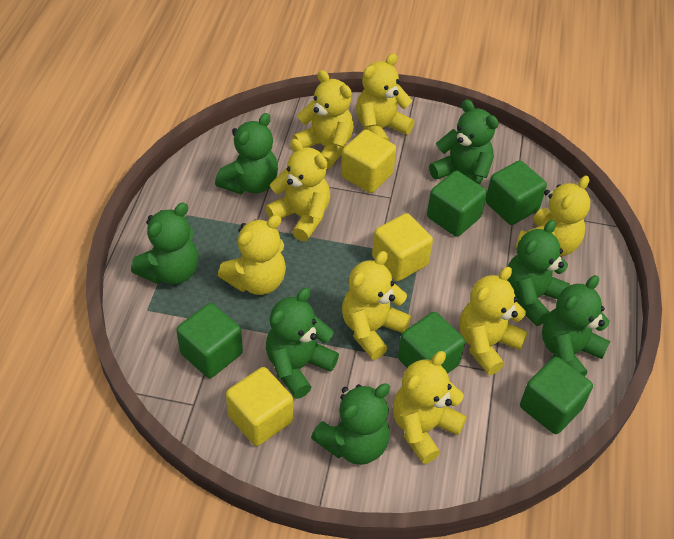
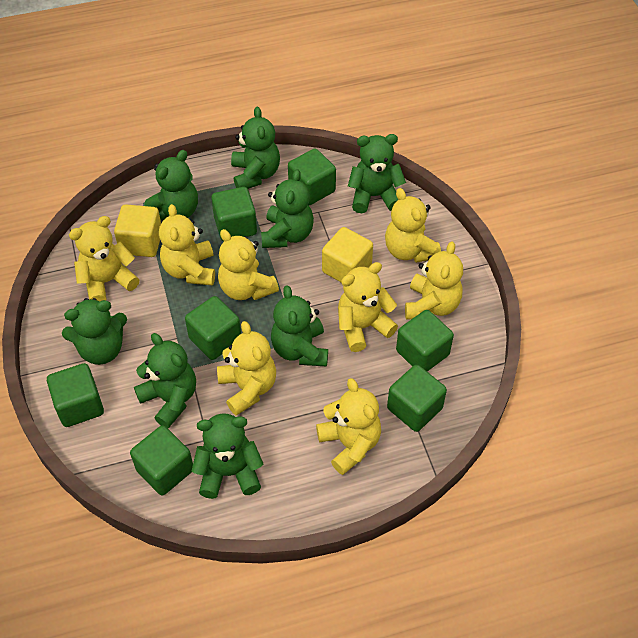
green cube: [176,303,243,378] [398,312,465,374] [427,171,487,237] [486,160,547,225] [520,357,593,434] = 5 -> [47,363,104,427] [130,425,193,496] [185,296,241,360] [211,187,257,241] [288,149,336,205] [387,365,447,432] [396,310,454,371] = 7
green teddy bear: [131,202,199,285] [215,113,278,194] [266,288,339,399] [311,383,390,465] [429,99,499,185] [507,220,570,326] [542,275,610,376] = 7 -> [62,298,127,365] [134,333,196,428] [144,150,198,220] [192,413,263,499] [231,107,280,189] [261,169,314,248] [271,285,328,367] [348,134,406,213] = 8
yellow cube: [226,367,293,446] [341,129,396,193] [372,213,433,281] = 3 -> [114,204,161,257] [322,227,373,282] = 2

